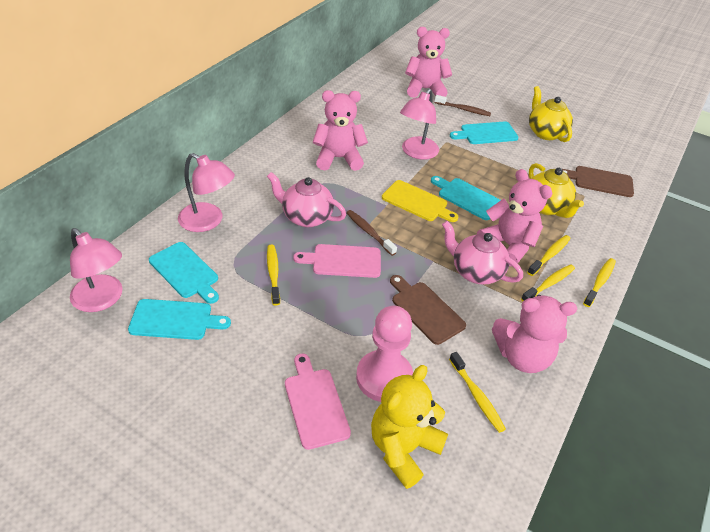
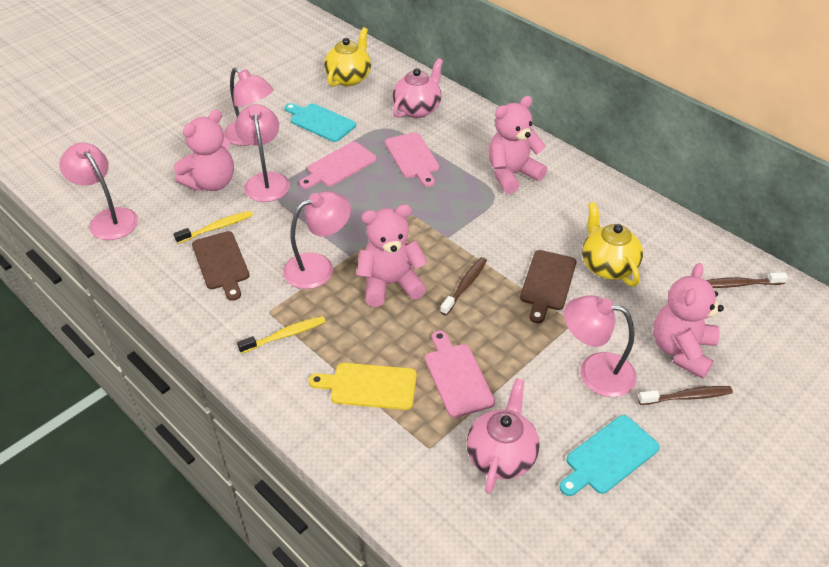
brown toothbrush: [346,210,397,256] [434,95,491,116] = 2 -> [440,257,487,315] [638,386,733,405] [706,272,788,288] = 3
pink cutting board: [285,354,351,450] [293,244,381,278] = 2 -> [299,142,377,189] [385,132,439,187] [425,330,495,418] = 3
pink lamp: [70,228,123,312] [178,153,235,232] [400,89,439,160] = 3 -> [59,143,138,240] [224,67,273,146] [235,104,290,202] [283,191,351,289] [564,295,637,397] = 5
pink pawn: [356,306,413,402] = 1 -> none = 0
turquoise cutting board: [128,299,231,340] [149,242,219,304] [431,176,501,220] [450,121,519,144] = 4 -> [285,103,356,142] [559,415,660,496] = 2
yellow teddy bear: [371,365,448,489] = 1 -> none = 0
yellow toothbrush: [267,245,280,306] [449,352,506,433] [521,264,575,302] [527,235,571,276] [583,258,616,307] = 5 -> [174,211,253,244] [237,316,326,354] = 2

